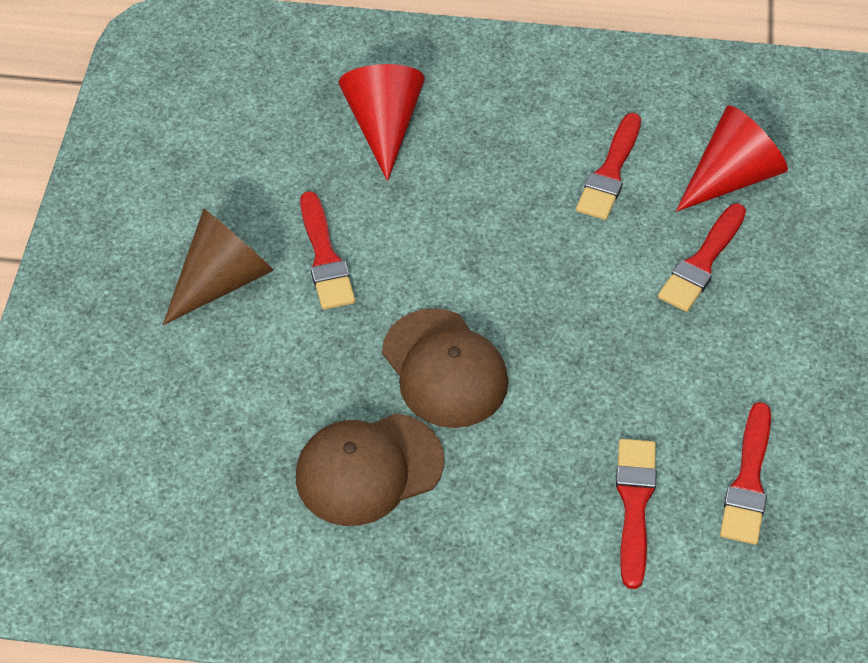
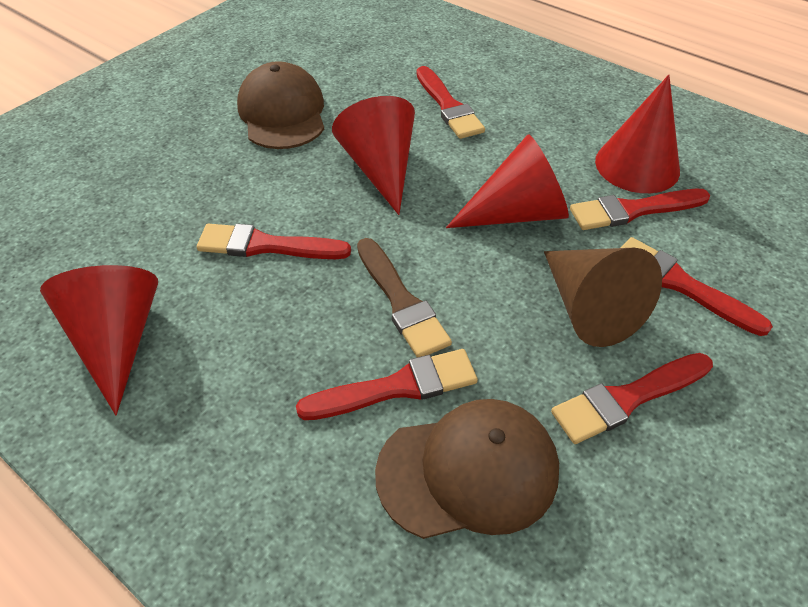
brown brush: none = 0 -> [357,238,452,357] = 1
red brush: [300,191,355,310] [576,113,641,220] [616,439,656,589] [658,203,746,312] [720,402,771,545] = 5 -> [197,224,351,259] [296,349,478,420] [416,66,485,139] [551,353,713,444] [570,189,710,230] [621,237,773,336] = 6
red cone: [339,64,425,181] [676,106,788,212] = 2 -> [40,265,158,415] [332,96,415,215] [446,134,569,228] [595,75,680,193] = 4

